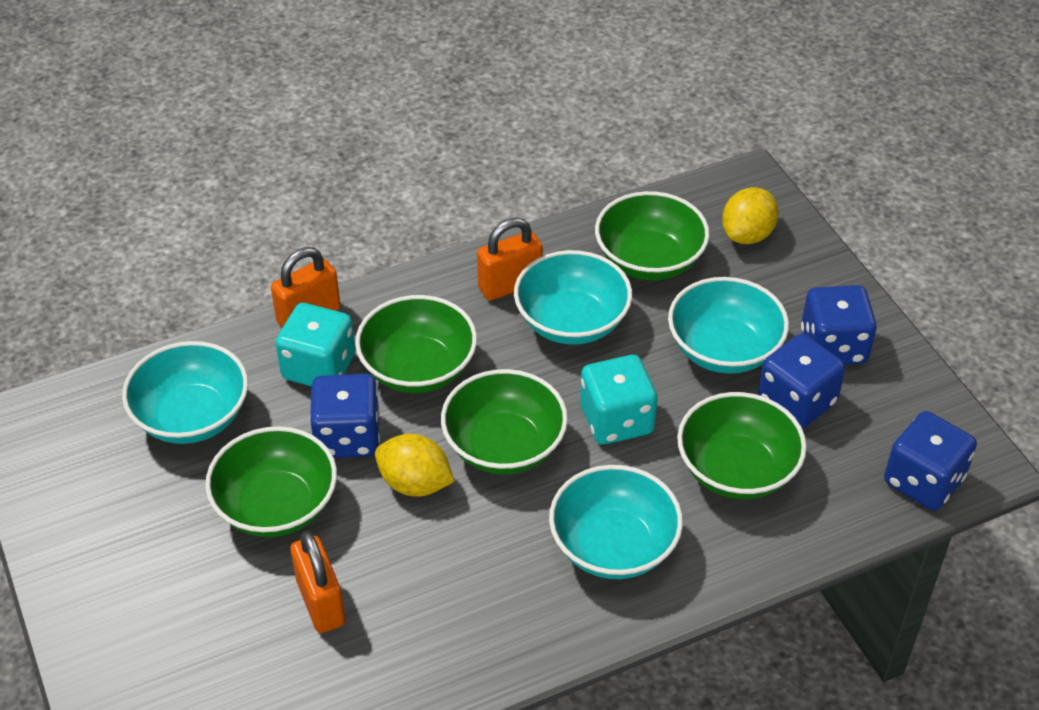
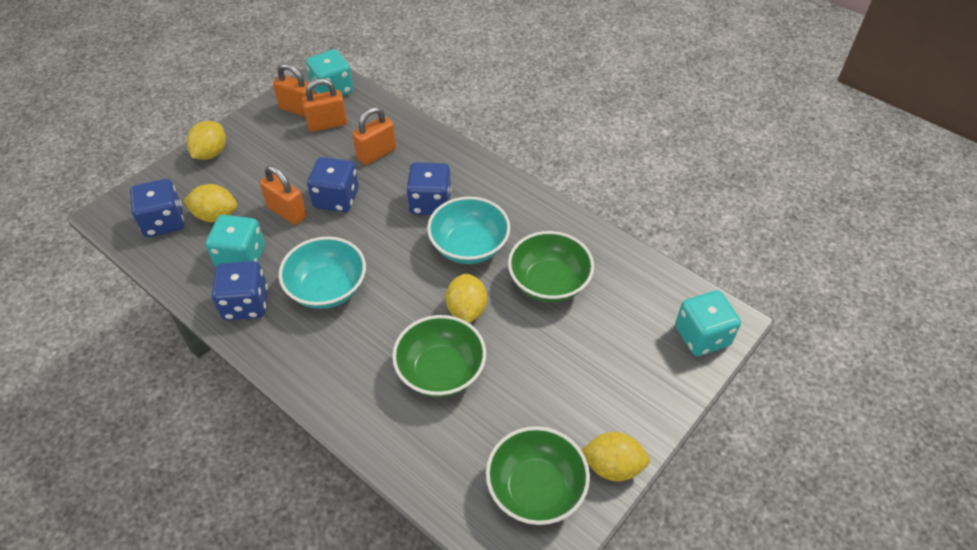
green bowl: [205,426,337,537] [355,295,477,393] [441,369,568,475] [595,191,710,281] [677,392,807,499] = 5 -> [392,315,486,397] [486,426,590,525] [508,231,594,303] = 3
orange padlock: [271,247,340,328] [290,531,345,633] [477,218,543,301] = 3 -> [260,165,307,225] [273,63,315,117] [302,78,347,132] [352,107,396,165] = 4
turquoise bowl: [122,341,248,444] [514,250,632,345] [549,465,683,579] [668,277,789,374] = 4 -> [278,237,366,309] [427,197,510,264] = 2
turquoise dice: [276,303,356,386] [580,355,657,445] = 2 -> [206,215,265,267] [306,49,353,96] [675,290,741,356] = 3
yellow lemon: [375,434,455,497] [722,187,779,244] = 2 -> [183,184,237,222] [186,121,226,160] [446,274,487,323] [581,432,650,482] = 4

